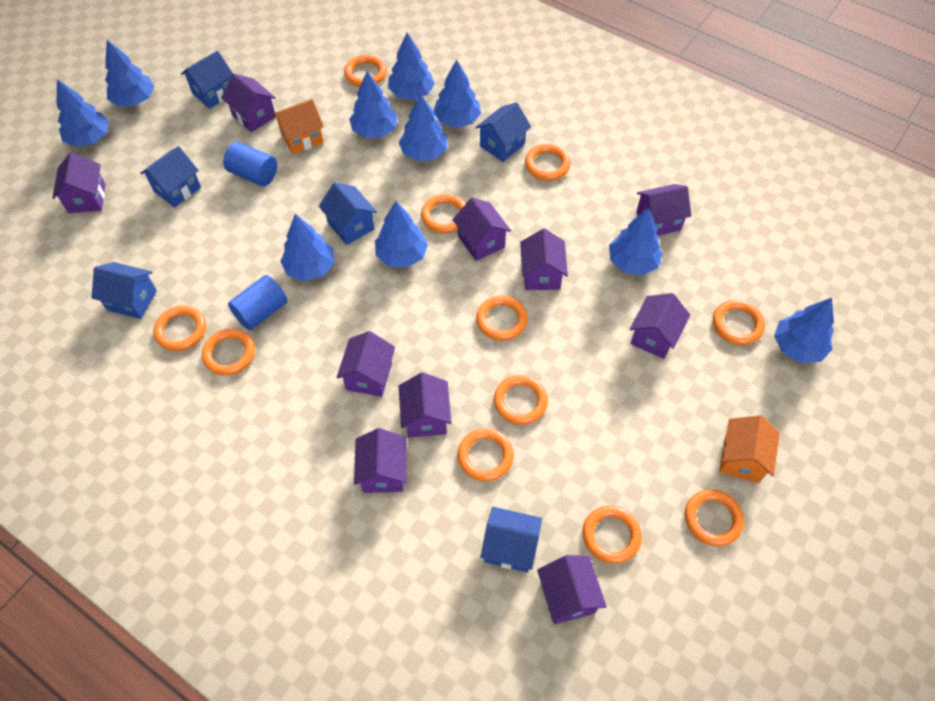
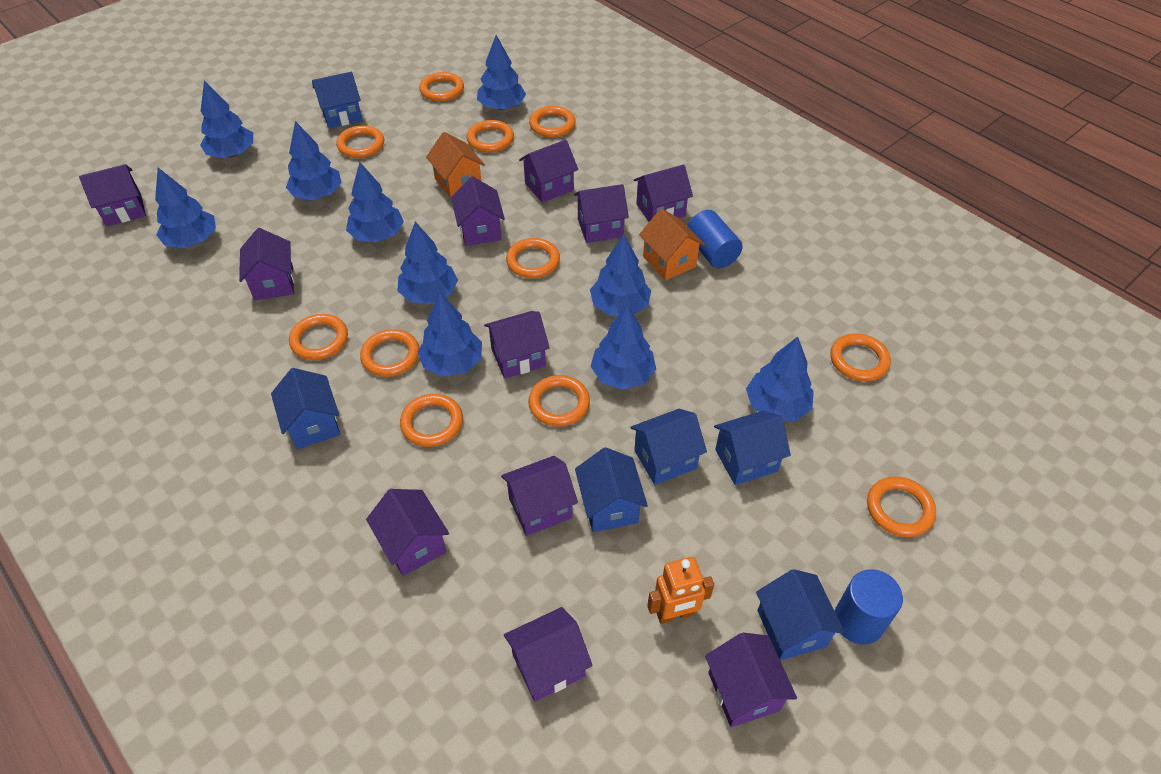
orange robot: none = 0 -> [647,557,714,624] = 1
purple house: [52,152,106,213] [221,73,276,132] [337,331,395,397] [354,428,407,493] [399,372,452,437] [453,197,511,261] [520,229,568,290] [537,555,607,624] [630,293,690,359] [636,184,691,236] = 10 -> [79,164,146,226] [239,228,295,300] [366,489,449,576] [451,176,505,246] [484,311,550,379] [501,456,578,536] [504,607,593,702] [519,140,578,203] [574,184,629,243] [634,165,693,222] [705,633,797,727] = 11

